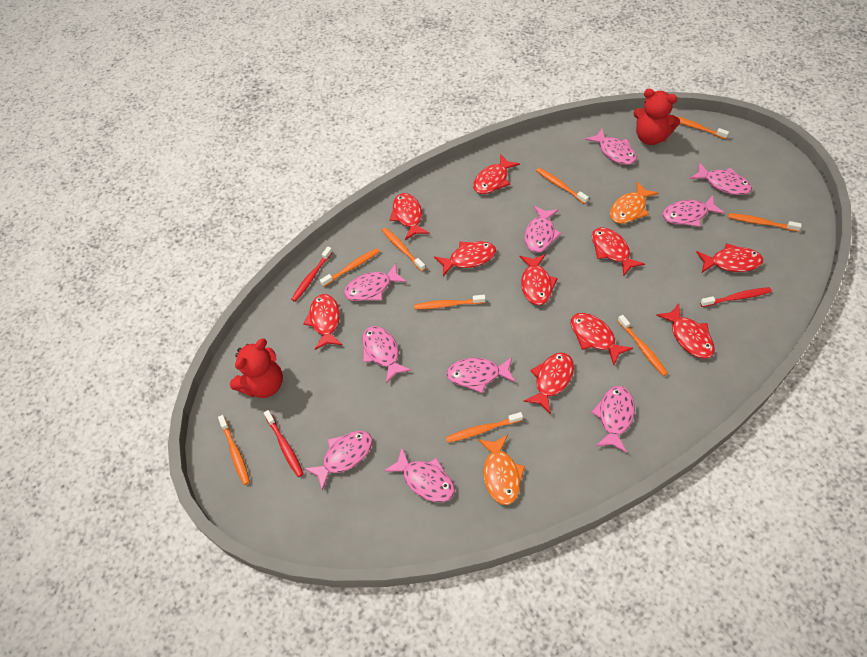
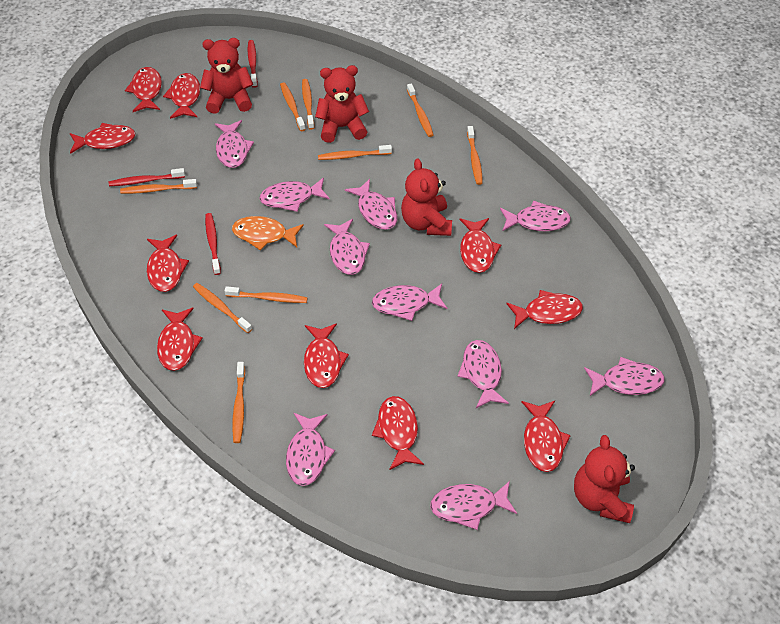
orange fish: [478,435,525,505] [610,182,658,224] = 2 -> [232,216,304,251] = 1
red teddy bear: [230,339,283,398] [633,89,680,145] = 2 -> [200,38,253,114] [315,65,369,143] [401,158,452,236] [574,435,635,523] = 4

